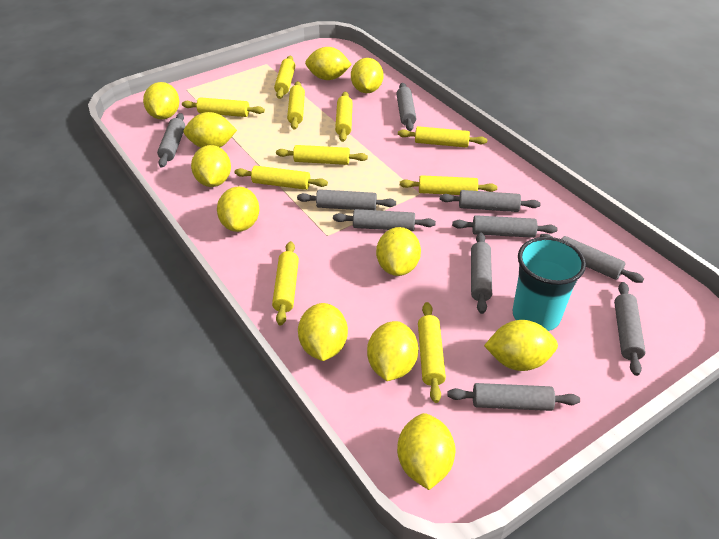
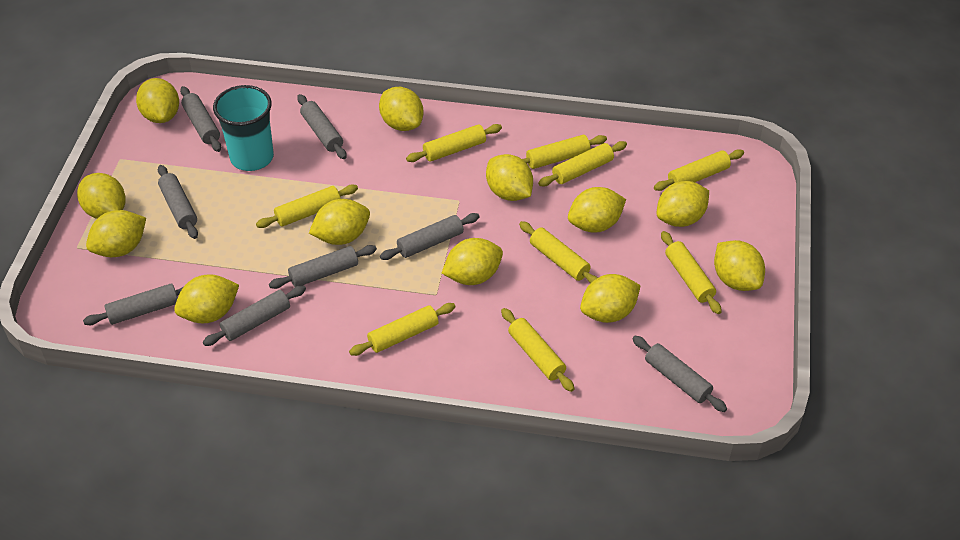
grey rolling pin: [157,113,185,168] [297,189,396,210] [333,209,436,231] [396,83,416,131] [440,190,541,212] [447,383,580,411] [452,215,558,238] [471,232,492,314] [540,234,644,283] [614,282,646,376] = 10 -> [83,284,183,325] [158,165,198,239] [180,86,221,152] [203,285,306,346] [269,245,377,289] [297,94,347,159] [380,213,480,260] [632,336,727,412] = 8
yellow lemon: [143,82,179,119] [183,112,237,148] [191,145,231,187] [217,187,259,232] [298,303,348,361] [305,47,352,80] [351,58,384,93] [367,321,418,381] [376,227,421,276] [397,413,455,490] [484,320,558,371] = 11 -> [77,173,126,219] [86,210,146,257] [136,78,179,123] [174,274,239,323] [309,199,370,245] [379,87,423,131] [441,238,503,285] [486,154,533,201] [568,187,626,233] [580,274,641,323] [657,181,709,227] [714,240,765,291] = 12
yellow rolling pin: [182,97,265,117] [234,166,328,190] [272,241,299,326] [274,56,295,99] [276,145,368,165] [287,81,305,130] [335,92,353,142] [398,126,487,148] [400,175,497,195] [418,302,446,403] = 10 -> [256,184,358,228] [349,303,456,356] [406,124,502,162] [501,308,574,392] [519,221,598,283] [522,135,607,169] [538,141,627,186] [654,149,744,191] [661,231,722,314] = 9

